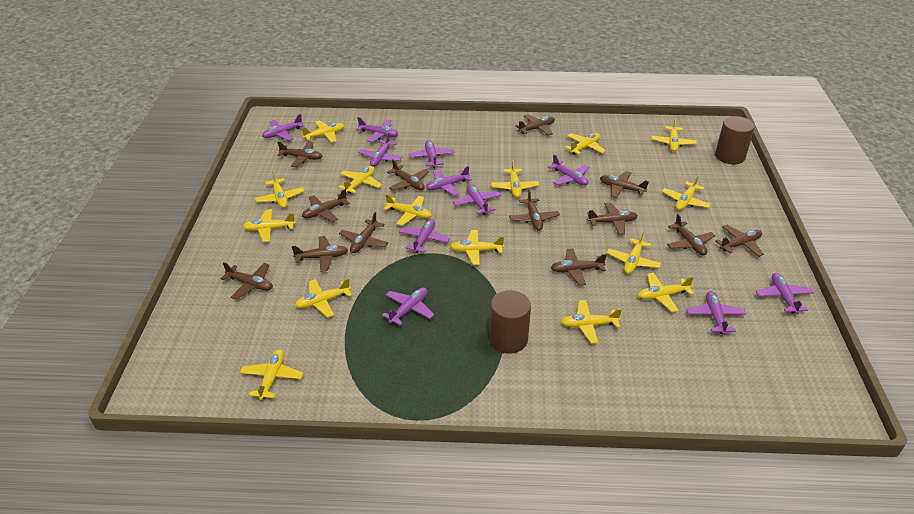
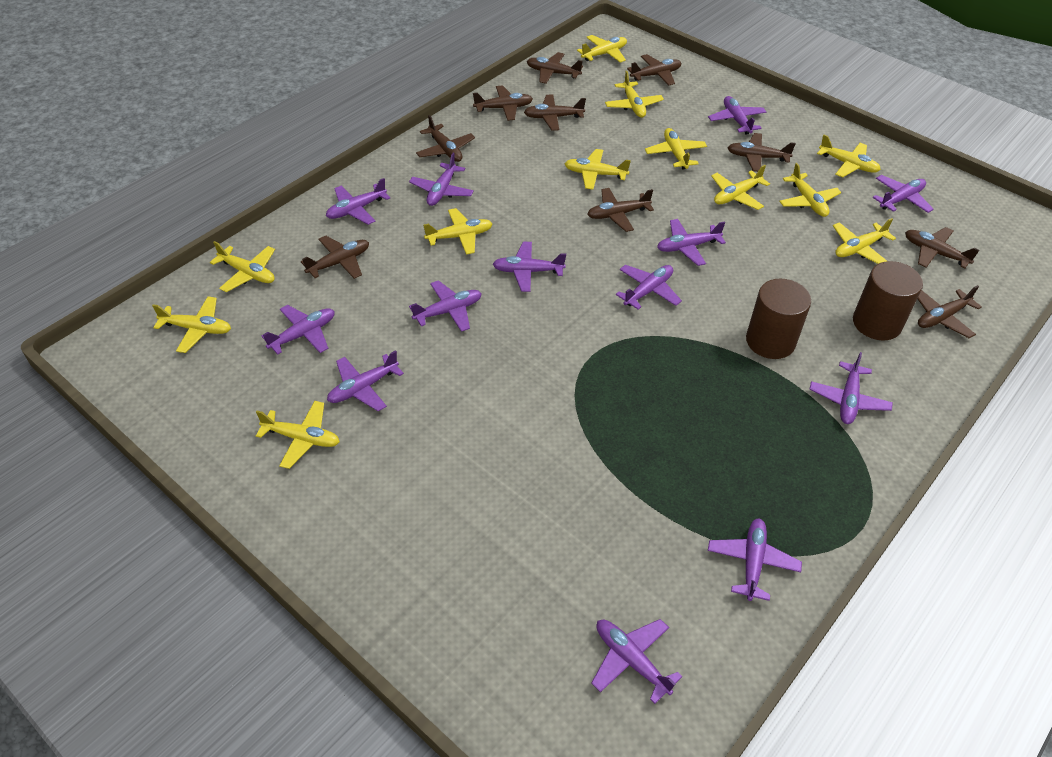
brown plane: [221,262,273,300] [277,142,323,167] [292,236,348,272] [302,189,350,222] [339,212,388,253] [387,159,429,191] [509,190,560,231] [515,114,555,136] [551,248,607,286] [587,203,638,235] [600,171,649,198] [667,214,715,256] [715,225,764,257] = 13 -> [301,236,369,279] [416,115,475,162] [473,85,533,121] [524,95,586,131] [527,52,583,84] [587,188,654,232] [627,54,681,85] [728,133,796,172] [905,227,979,268] [917,285,982,338] = 10
purple plane: [262,114,305,141] [356,117,398,143] [358,133,402,167] [382,287,435,325] [399,219,450,253] [409,140,454,168] [426,166,472,196] [453,184,501,215] [548,155,589,186] [686,291,746,335] [756,273,814,314] = 11 -> [261,305,334,355] [326,178,390,225] [327,350,404,411] [409,153,474,206] [409,280,482,332] [493,242,566,292] [591,619,682,704] [616,265,682,310] [657,219,726,266] [708,96,766,134] [708,519,802,601] [810,352,893,424] [873,175,934,213] = 13
yellow plane: [240,349,303,400] [243,209,296,242] [255,171,304,208] [295,278,352,318] [302,120,345,143] [339,166,382,194] [383,194,432,226] [450,230,504,265] [491,160,539,198] [561,300,622,343] [565,133,606,155] [607,231,661,274] [638,273,694,312] [651,118,697,152] [662,175,711,210] = 15 -> [152,296,231,353] [210,241,275,292] [256,401,340,469] [423,208,493,255] [564,149,631,190] [577,35,627,63] [605,71,664,118] [645,128,707,169] [711,165,770,210] [779,163,841,217] [817,135,881,177] [833,218,896,264] = 12

